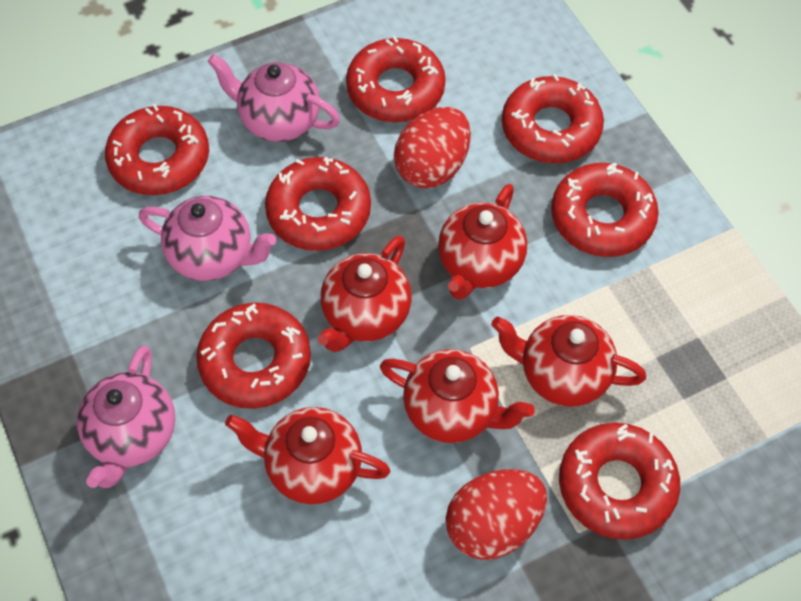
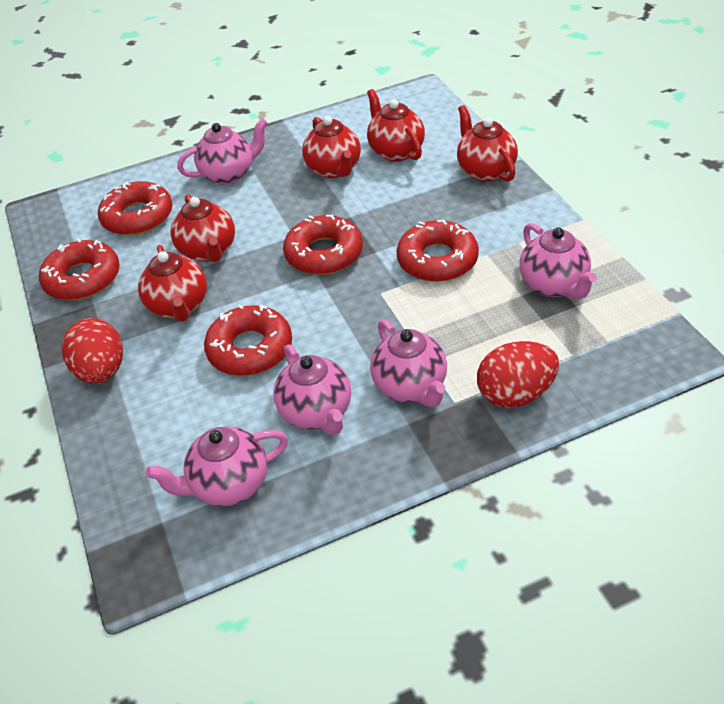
pink teapot: [77,345,175,488] [139,196,276,281] [208,54,340,142] = 3 -> [146,426,288,506] [177,118,268,185] [273,344,351,435] [370,319,447,407] [519,223,597,299] = 5
red donut: [105,104,209,195] [196,303,311,409] [265,157,371,251] [346,35,446,122] [502,74,604,163] [551,163,659,257] [559,423,680,540] = 7 -> [39,238,120,300] [98,181,173,236] [204,304,292,376] [283,215,363,275] [397,220,479,282] = 5

